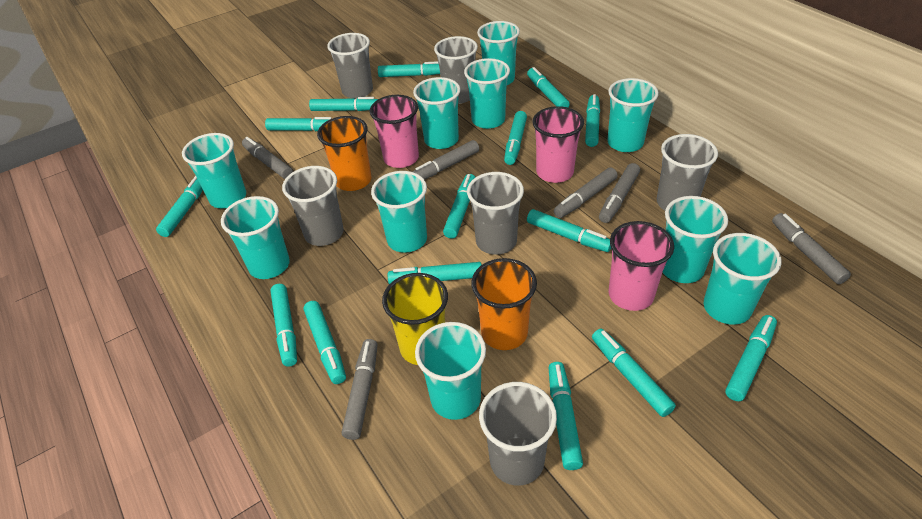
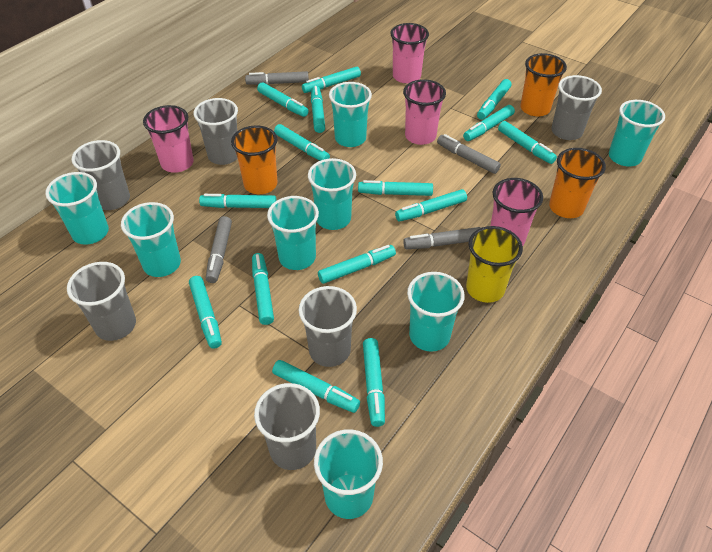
grey marker: [242,137,293,179] [342,339,378,440] [413,140,479,180] [554,167,618,218] [599,163,640,223] [772,213,851,284] = 6 -> [206,216,232,283] [245,71,309,85] [403,227,481,249] [437,134,501,174] = 4
orange cup: [317,116,371,191] [471,258,537,350] = 2 -> [231,125,278,194] [520,53,567,117] [549,148,606,218] = 3
pink cup: [370,95,419,168] [532,106,584,183] [609,221,674,311] = 3 -> [143,105,194,173] [390,23,429,84] [403,79,446,145] [490,178,543,246] = 4
turquoise cup: [182,133,246,208] [221,196,290,279] [371,171,427,253] [413,77,461,149] [415,322,486,420] [464,58,510,129] [477,21,520,85] [608,78,659,152] [662,196,728,283] [704,233,782,325] = 10 -> [45,172,109,244] [121,202,181,277] [267,196,319,270] [308,158,356,230] [314,429,383,519] [329,82,372,147] [407,272,465,352] [609,100,665,166] = 8

